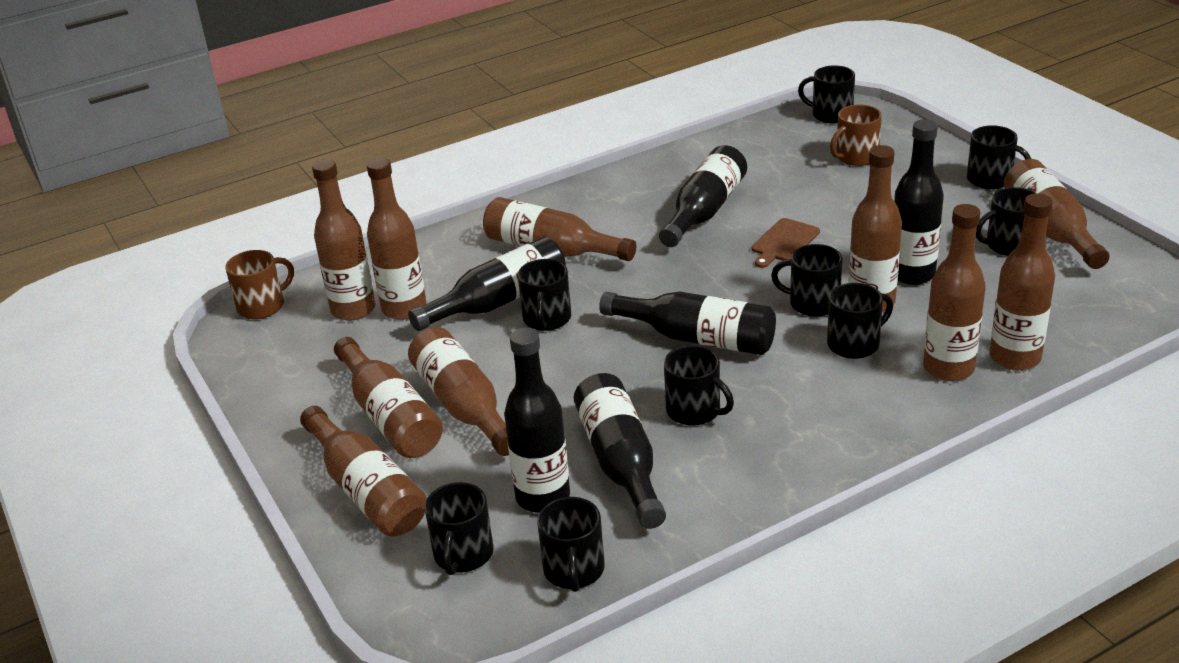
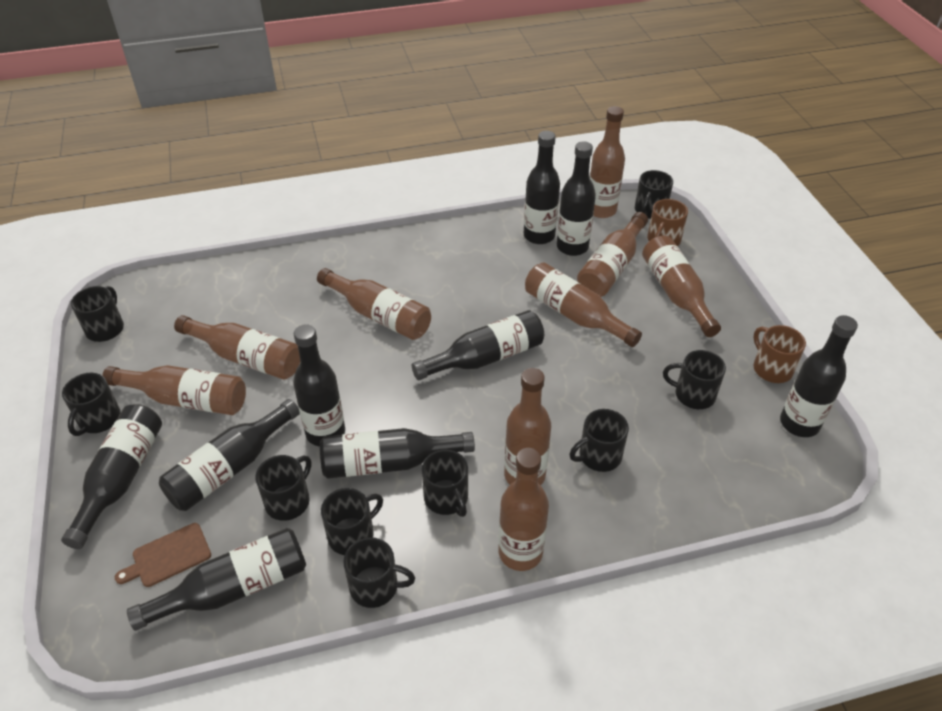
black bottle: [408,237,566,331] [504,328,570,513] [574,373,666,529] [599,292,776,355] [659,145,747,247] [894,119,944,285] = 6 -> [61,404,162,549] [127,528,306,631] [159,399,300,511] [293,324,345,446] [320,428,475,479] [412,310,544,380] [524,131,560,244] [557,141,596,256] [780,315,858,437] = 9
brown bottle: [300,406,427,536] [312,159,376,321] [334,337,443,458] [367,158,427,320] [408,327,509,456] [483,197,636,261] [848,145,902,312] [923,204,986,381] [990,193,1055,370] [1004,159,1110,269] = 10 -> [102,365,246,415] [174,315,300,380] [317,268,431,340] [498,448,549,571] [504,368,551,486] [525,262,642,347] [577,212,648,297] [590,106,625,218] [642,236,721,337] = 9

